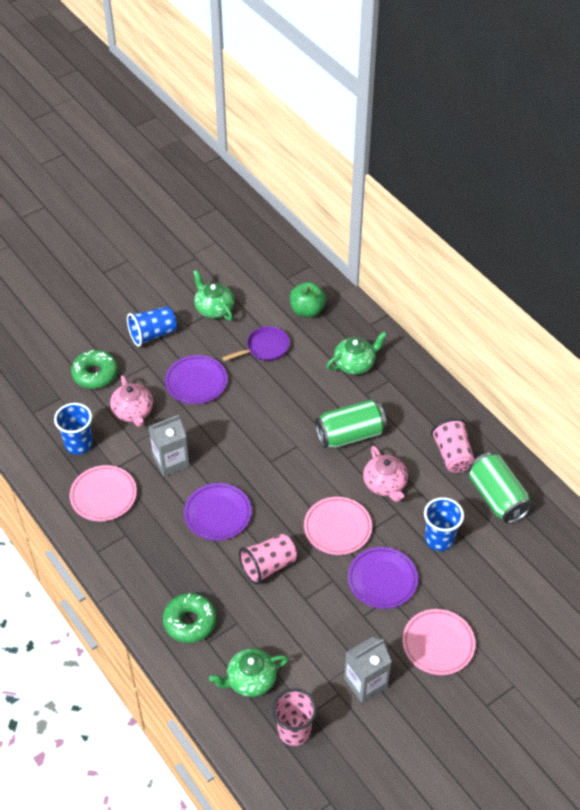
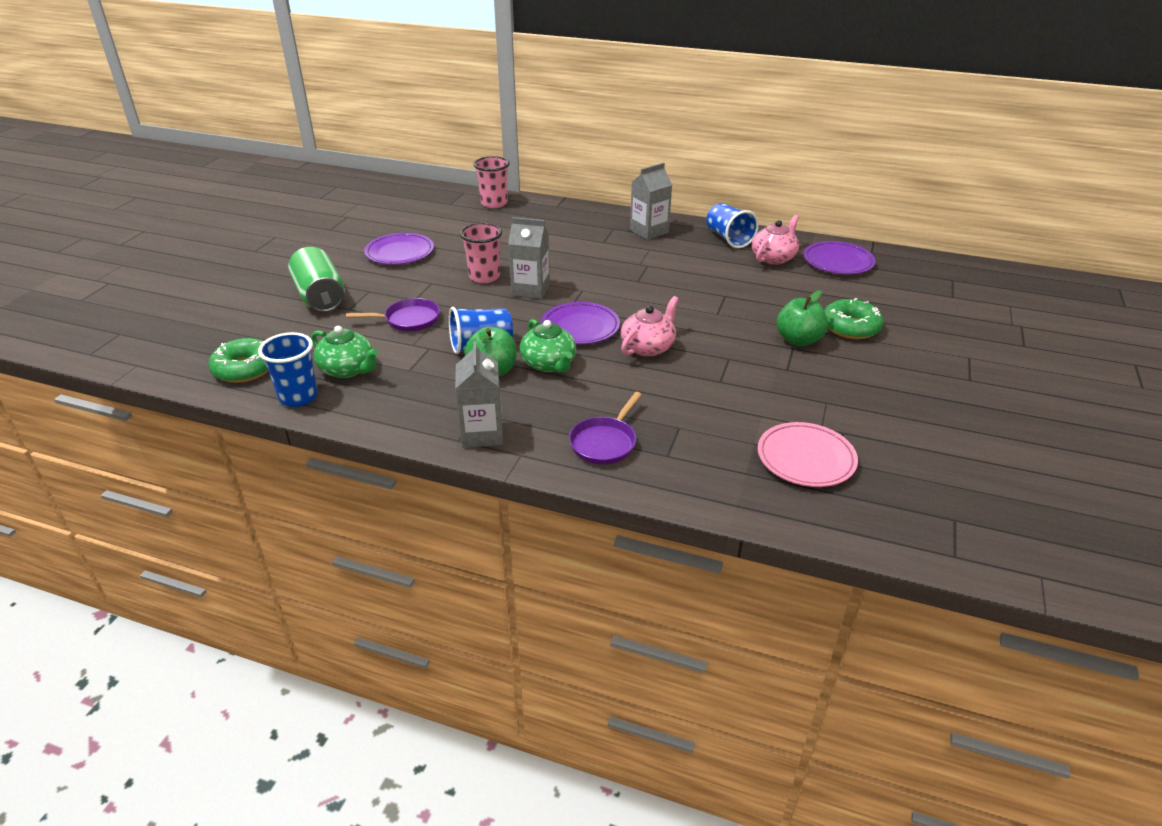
green apple: [290,282,326,317] = 1 -> [464,327,517,376] [777,290,828,346] = 2
green can: [315,400,387,448] [469,452,532,524] = 2 -> [288,247,345,312] = 1
green teapot: [193,270,234,321] [209,648,288,697] [326,332,387,375] = 3 -> [311,326,378,378] [519,319,576,373] = 2
grey carton: [148,415,189,477] [344,637,392,703] = 2 -> [455,341,503,448] [508,217,550,299] [630,163,672,240] = 3
pink cup: [239,534,297,585] [272,689,317,746] [431,418,475,473] = 3 -> [460,223,502,283] [474,156,510,208] = 2
pink plate: [70,465,137,522] [304,497,372,555] [402,609,476,675] = 3 -> [758,422,858,487] = 1
purple pan: [222,326,290,361] = 1 -> [346,298,440,331] [569,392,642,465] = 2

